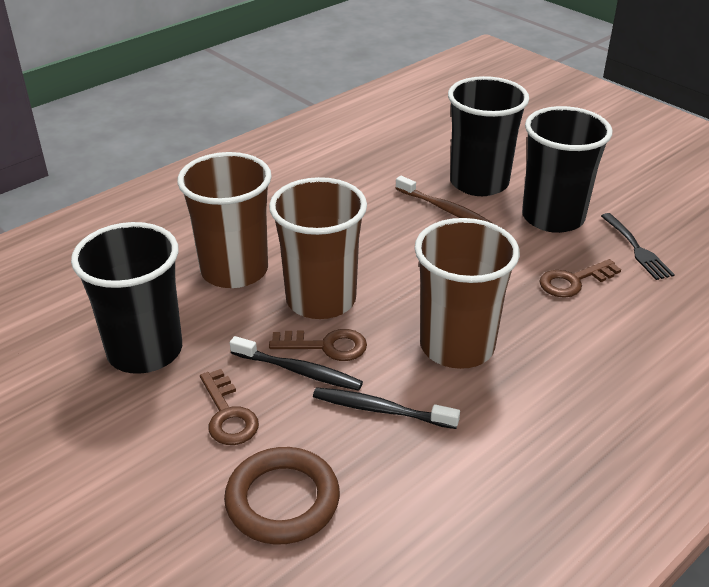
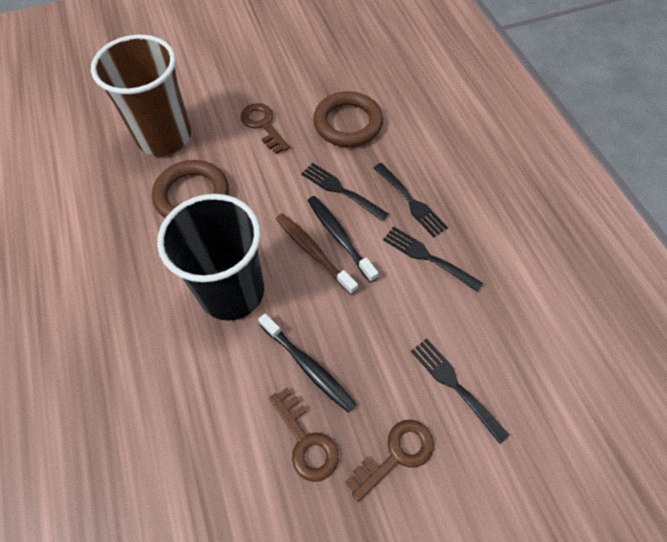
black cup: [71,222,182,374] [448,76,529,196] [522,106,612,233] = 3 -> [157,194,264,321] = 1
black fork: [601,213,675,280] = 1 -> [301,163,388,221] [374,163,448,237] [383,226,483,292] [411,338,510,444] = 4
brown cup: [177,152,272,288] [269,177,367,319] [414,218,520,369] = 3 -> [91,35,191,156] = 1
brown ring: [224,447,340,545] = 1 -> [152,160,229,218] [313,91,383,147] = 2

